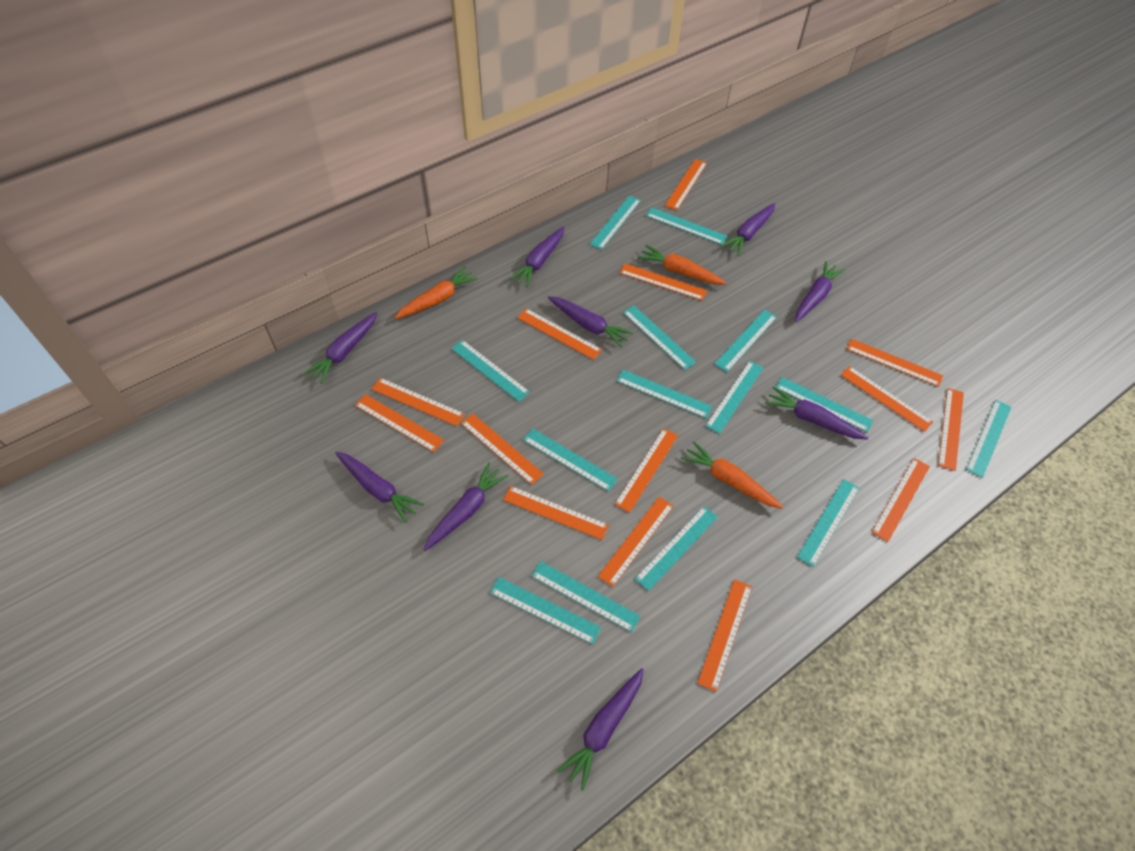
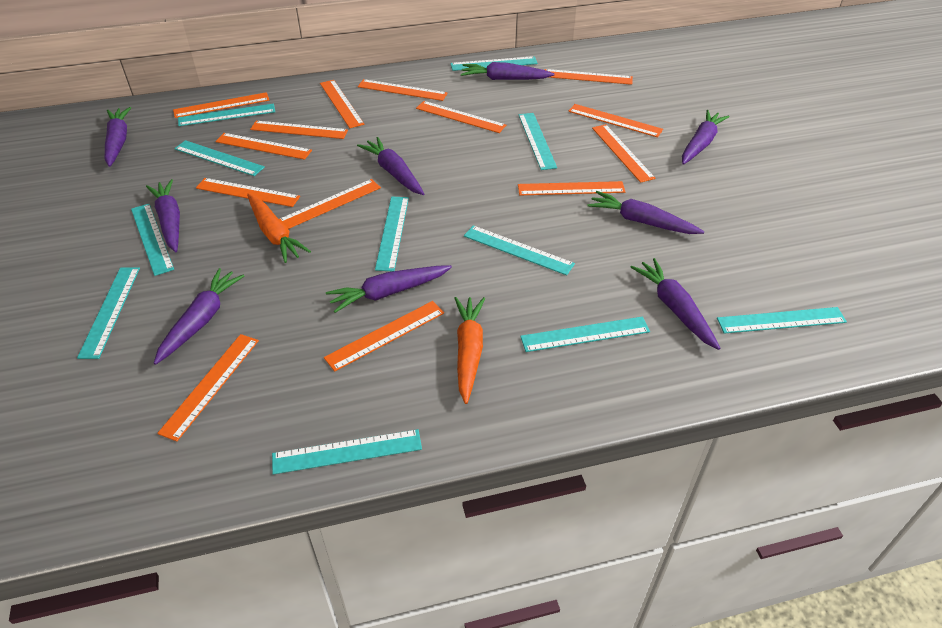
orange carrot: [394,267,478,319] [638,245,726,284] [681,441,783,509] = 3 -> [247,193,311,263] [454,297,485,404] = 2
turquoise ruler: [451,340,530,402] [489,577,601,644] [523,428,618,492] [531,561,641,632] [589,195,641,250] [616,370,712,418] [623,306,696,370] [635,506,718,591] [646,207,728,245] [705,361,764,434] [715,310,777,372] [776,377,873,432] [797,479,859,567] [966,400,1011,478] = 14 -> [77,267,140,359] [131,204,174,276] [174,140,265,176] [178,104,275,126] [272,429,422,475] [375,197,409,271] [450,56,538,71] [464,225,575,275] [519,113,557,170] [520,317,650,352] [717,307,847,334] = 11

